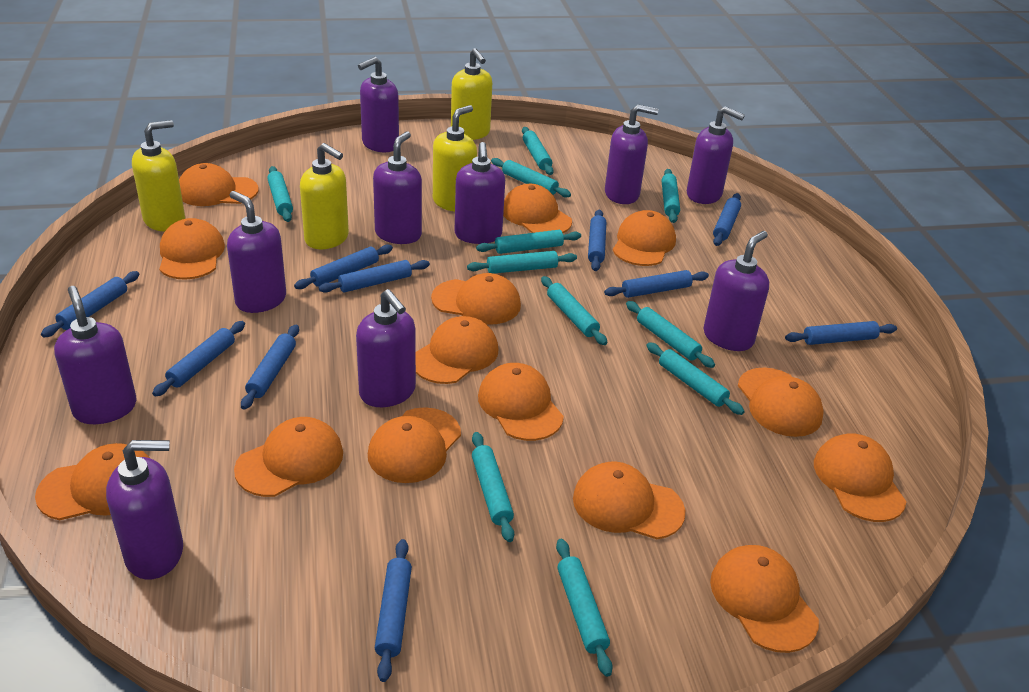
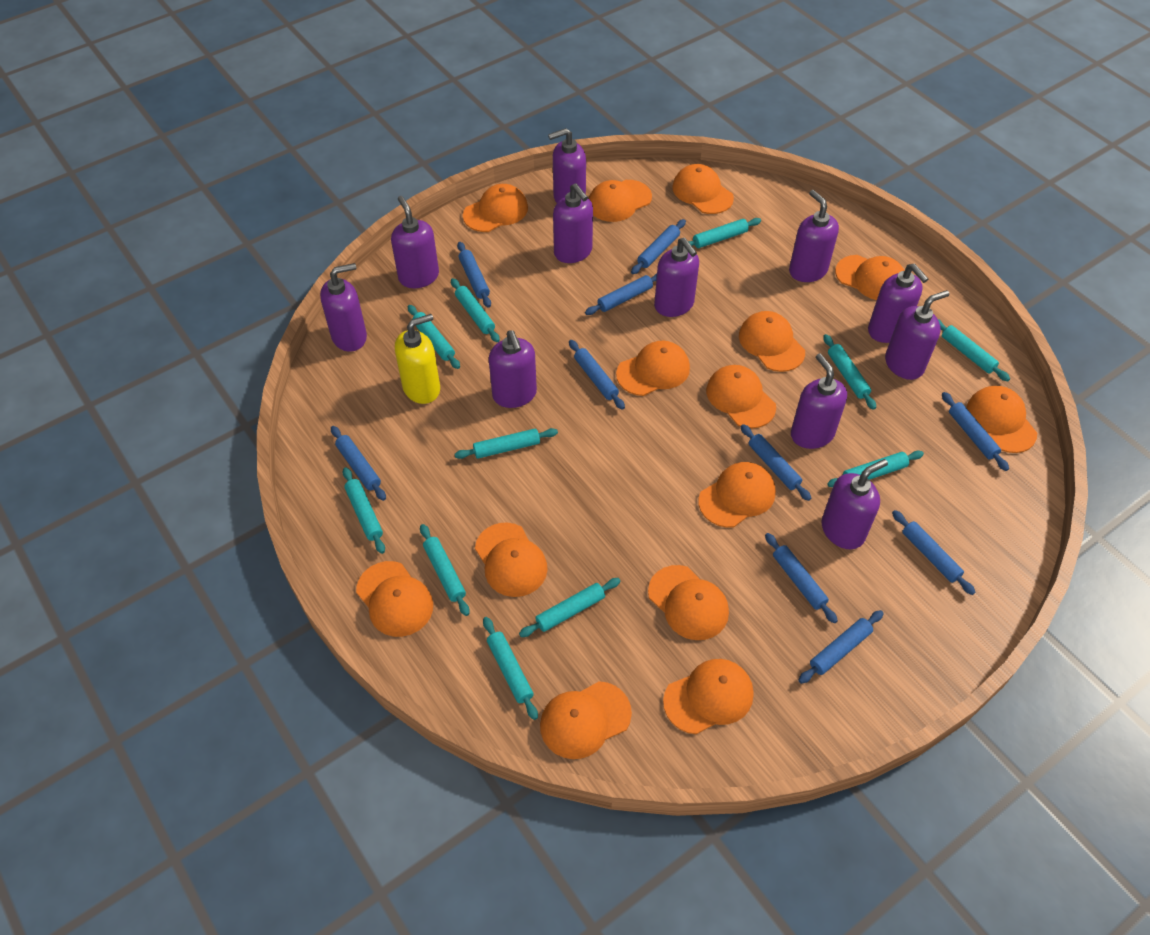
purple soap dispenser: [54,286,137,424] [106,440,183,580] [227,191,286,313] [356,289,416,407] [358,57,399,152] [373,131,422,244] [454,142,505,244] [605,105,658,204] [687,106,745,204] [704,231,769,351] = 10 -> [320,263,367,352] [391,196,439,288] [489,330,537,408] [548,128,586,203] [553,183,593,263] [654,238,699,317] [789,190,839,282] [791,353,847,449] [822,459,888,549] [868,264,928,343] [885,290,949,380] = 11
yellow soap dispenser: [132,120,185,231] [300,143,349,249] [433,105,477,212] [451,48,492,140] = 4 -> [395,314,440,404] = 1

